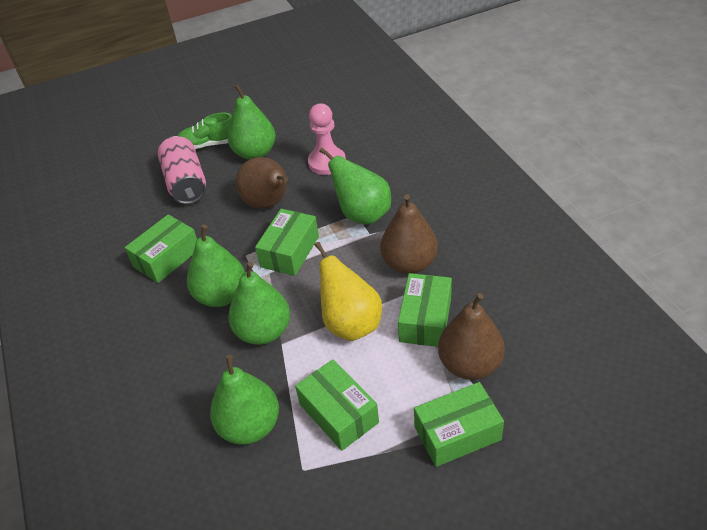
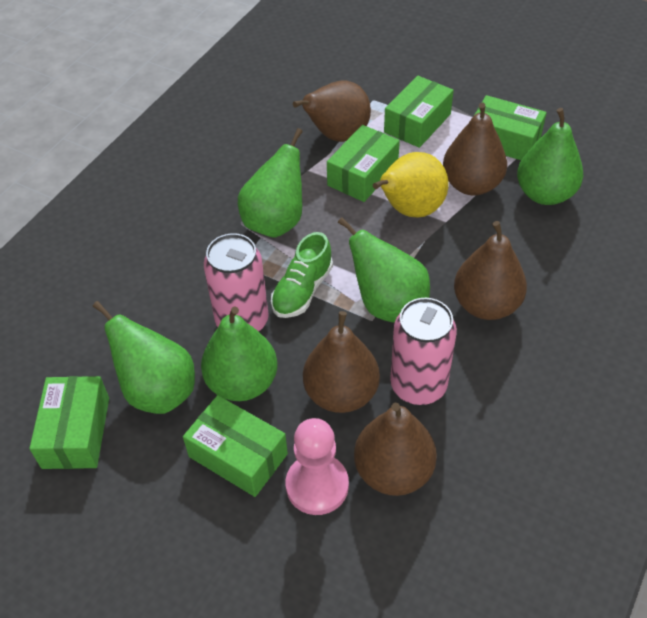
brown pear: [236,157,288,209] [380,194,438,274] [438,293,505,380] = 3 -> [293,80,371,142] [303,311,380,413] [354,403,437,496] [443,103,507,196] [454,221,527,320] = 5
pink can: [158,136,206,204] = 1 -> [204,233,269,332] [390,298,457,405] = 2

